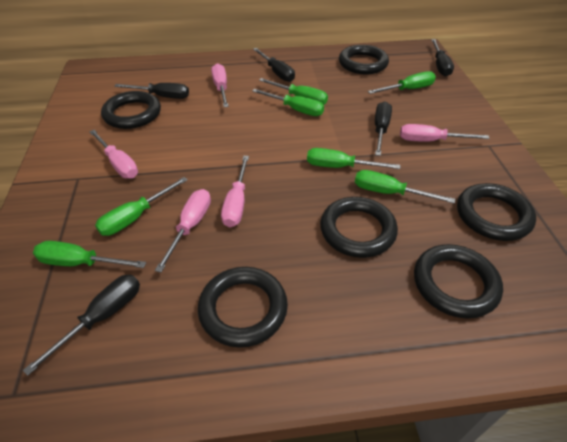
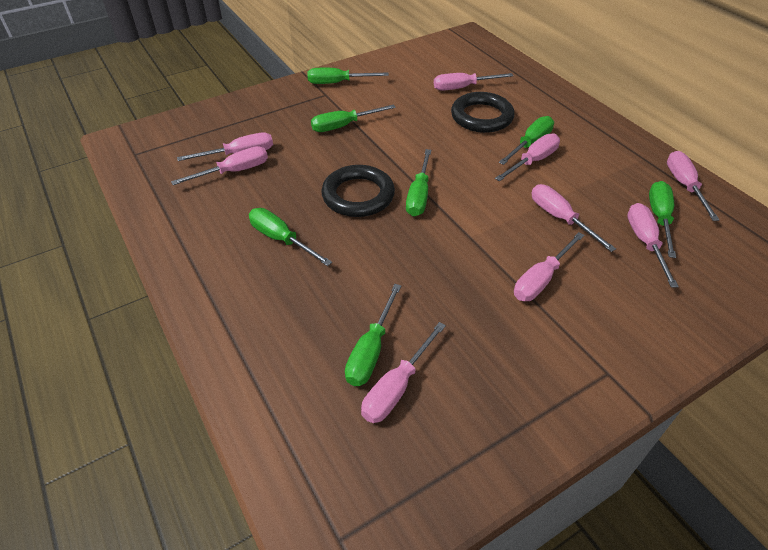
black ring: [101,91,161,129] [198,267,288,348] [320,197,398,258] [339,45,389,74] [414,244,503,319] [457,183,536,241] = 6 -> [321,165,395,217] [451,92,514,133] = 2
black screwdriver: [23,275,140,376] [114,83,189,99] [253,48,295,82] [375,101,392,156] [431,39,454,77] = 5 -> none = 0
pink screwdriver: [89,130,138,179] [155,189,211,272] [211,63,229,107] [221,156,249,227] [400,124,490,142] = 5 -> [171,146,268,185] [177,132,273,161] [361,322,446,423] [434,73,514,91] [495,133,560,181] [514,232,585,301] [531,184,616,252] [627,203,679,288] [667,151,719,221] = 9

